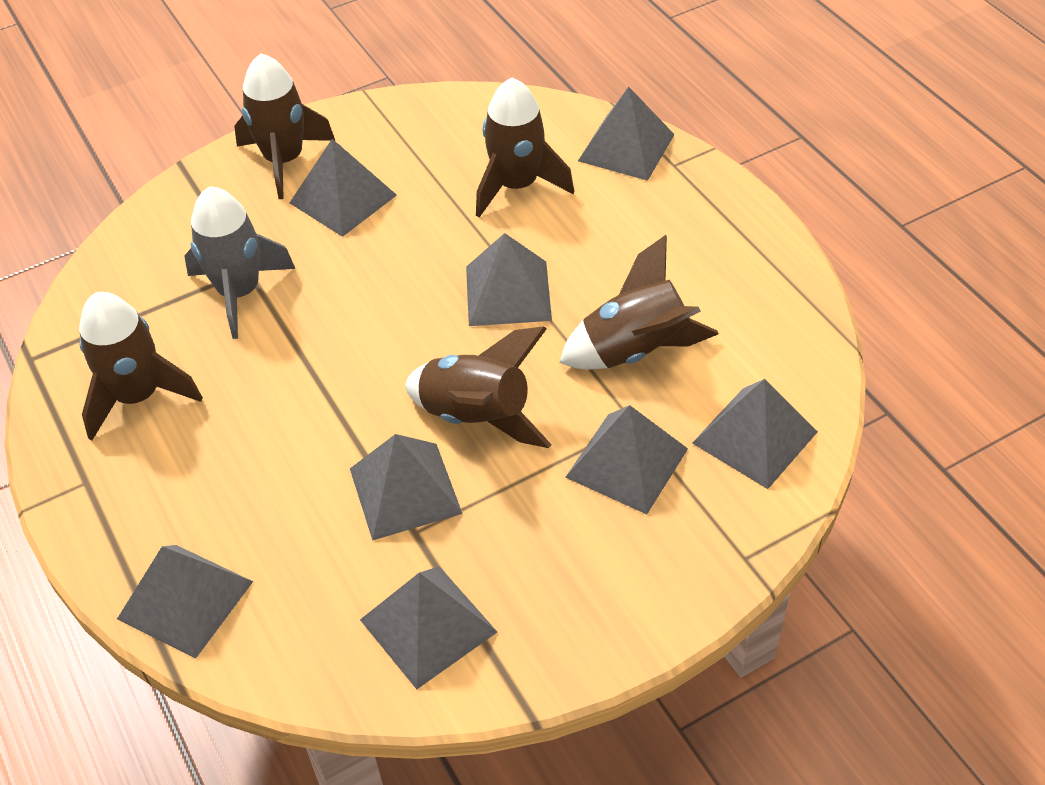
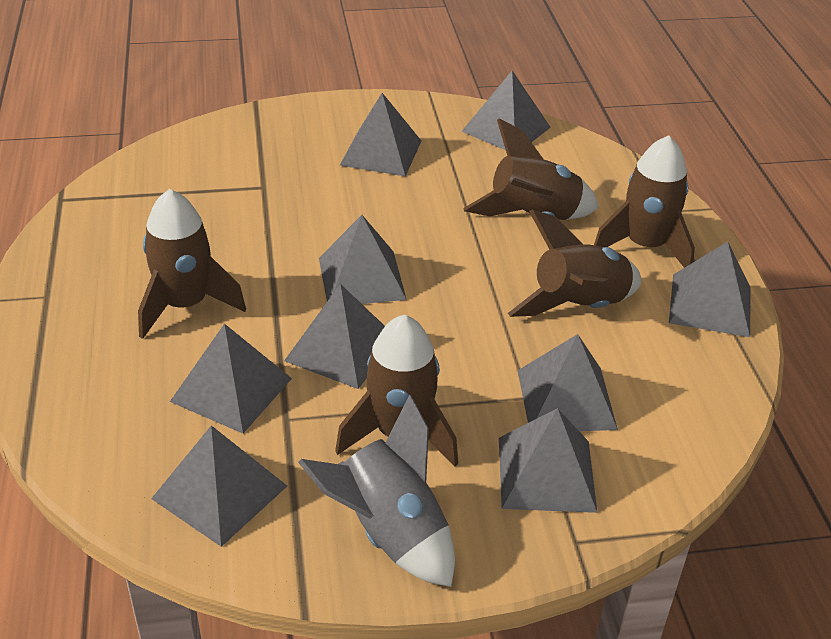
grey pyramid: [117,545,253,659] [290,139,397,237] [350,434,463,541] [360,566,497,689] [466,233,552,326] [565,405,688,514] [578,87,675,181] [692,379,818,489] = 8 -> [151,425,287,547] [170,324,292,433] [284,284,385,389] [319,215,407,304] [339,93,421,176] [461,71,551,150] [499,408,597,513] [518,334,618,431] [669,242,751,337] = 9

